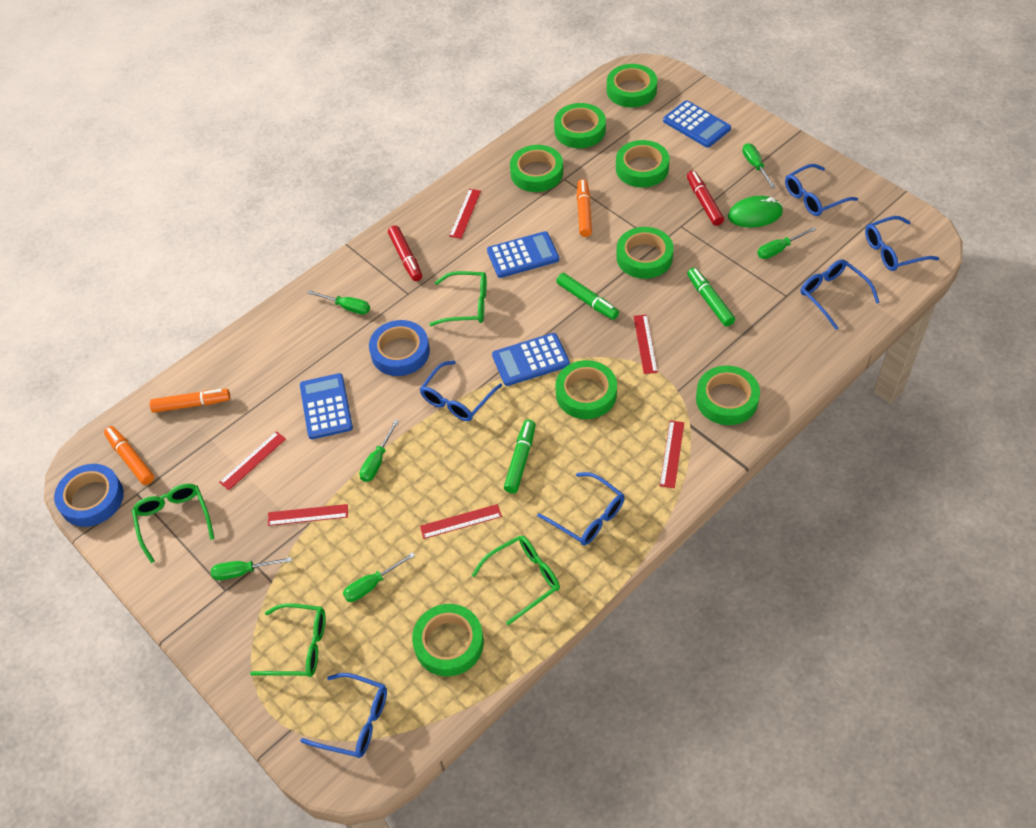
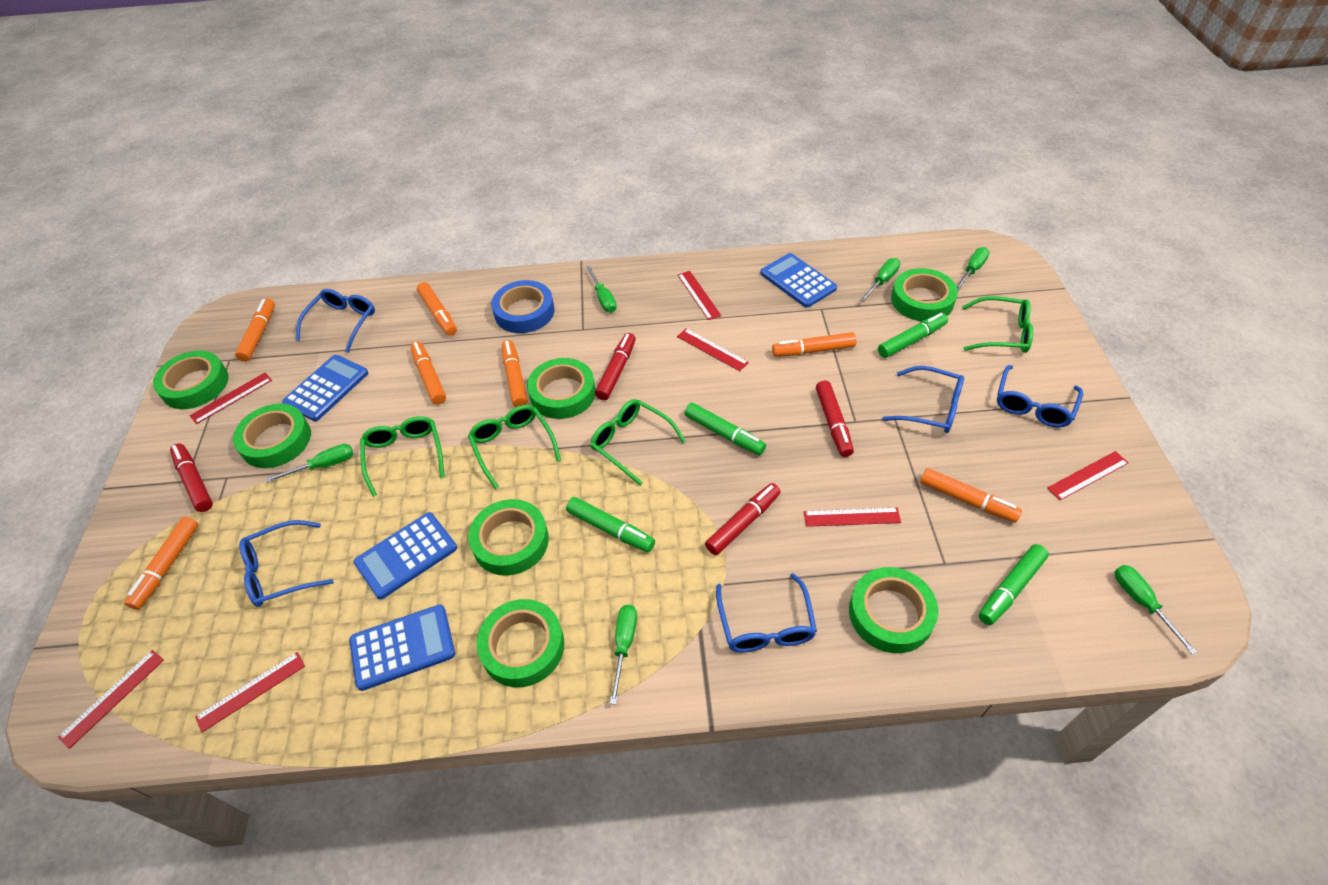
blue glasses: [300,673,387,758] [420,361,502,421] [537,472,625,546] [785,164,858,216] [800,259,880,330] [865,216,939,271] = 6 -> [239,520,334,607] [296,289,375,353] [716,573,817,653] [882,366,964,433] [997,365,1083,428] = 5
blue tape: [54,464,124,527] [369,320,430,376] = 2 -> [491,280,555,333] = 1
green marker: [504,420,536,494] [556,273,619,320] [687,268,735,327] = 3 -> [566,497,655,552] [684,403,766,455] [878,313,948,358] [979,544,1049,625] = 4
green mouse: [728,196,783,228] = 1 -> none = 0
green tape: [412,604,484,676] [510,145,563,192] [554,103,606,148] [555,360,617,419] [607,64,657,107] [616,140,670,188] [616,227,674,279] [696,366,760,425] = 8 -> [153,351,229,409] [233,404,311,468] [468,499,549,576] [476,599,564,688] [527,358,596,419] [849,567,938,653] [891,268,958,321] = 7
orange marker: [104,426,154,485] [150,389,230,413] [577,179,592,237] = 3 -> [124,517,198,610] [235,299,275,362] [410,341,446,404] [417,282,457,336] [502,340,527,407] [772,332,856,357] [920,468,1022,522] = 7
red marker: [388,225,422,281] [687,171,724,226] = 2 -> [170,443,213,512] [595,333,636,400] [705,483,781,555] [816,380,854,457] = 4
red ruler: [219,431,286,490] [268,504,348,526] [420,504,502,539] [449,189,481,239] [633,315,658,374] [660,420,684,488] = 6 -> [58,650,164,749] [190,373,272,424] [195,652,305,733] [677,329,749,371] [678,271,721,320] [804,508,901,527] [1047,451,1129,500] = 7

